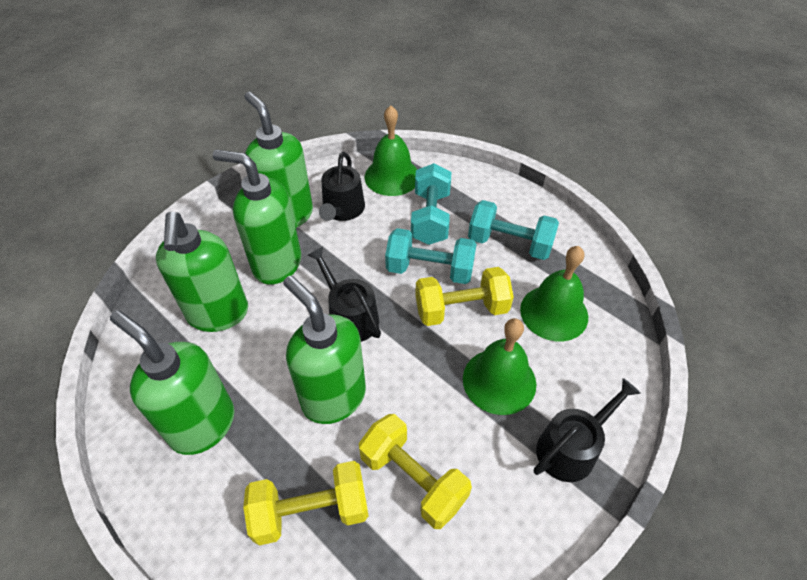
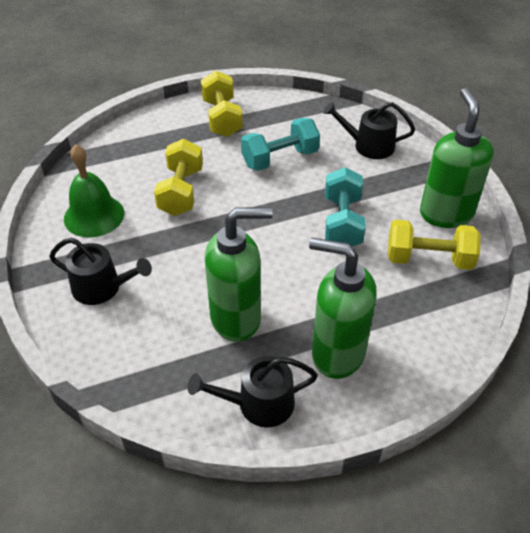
green bell: [365,105,418,196] [463,318,536,415] [520,246,588,341] = 3 -> [64,144,124,237] = 1
green soap dispenser: [110,310,234,455] [156,212,248,332] [213,150,301,285] [244,92,313,228] [283,276,366,424] = 5 -> [205,207,273,342] [309,238,377,379] [420,88,494,228] = 3
turquoise dumbbell: [385,228,476,284] [411,163,451,245] [468,200,559,260] = 3 -> [241,118,320,171] [325,167,366,246] = 2

